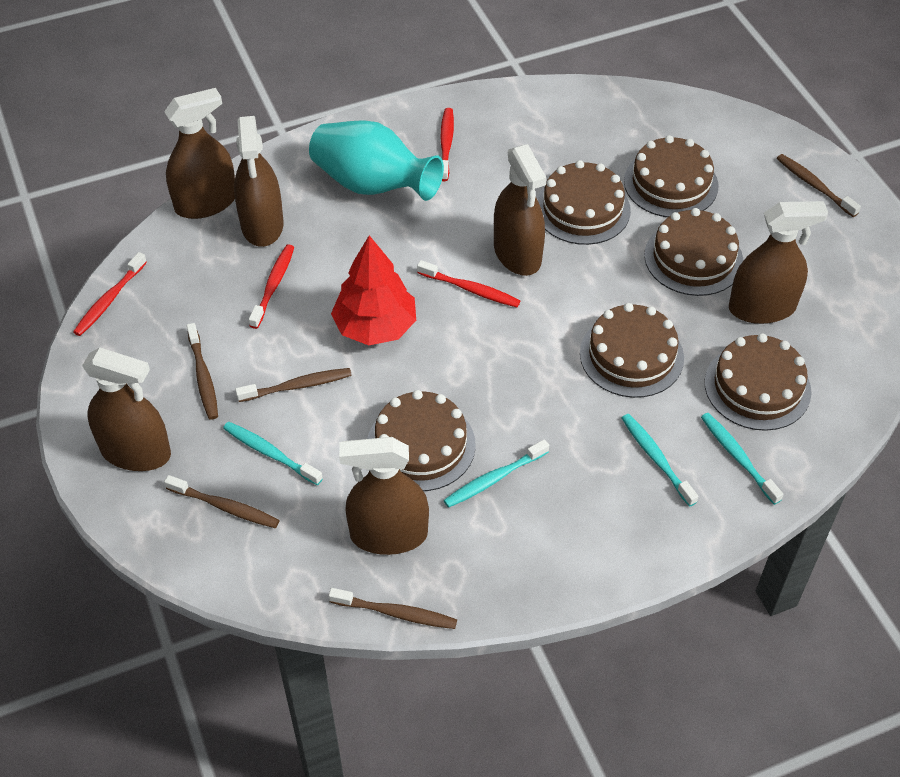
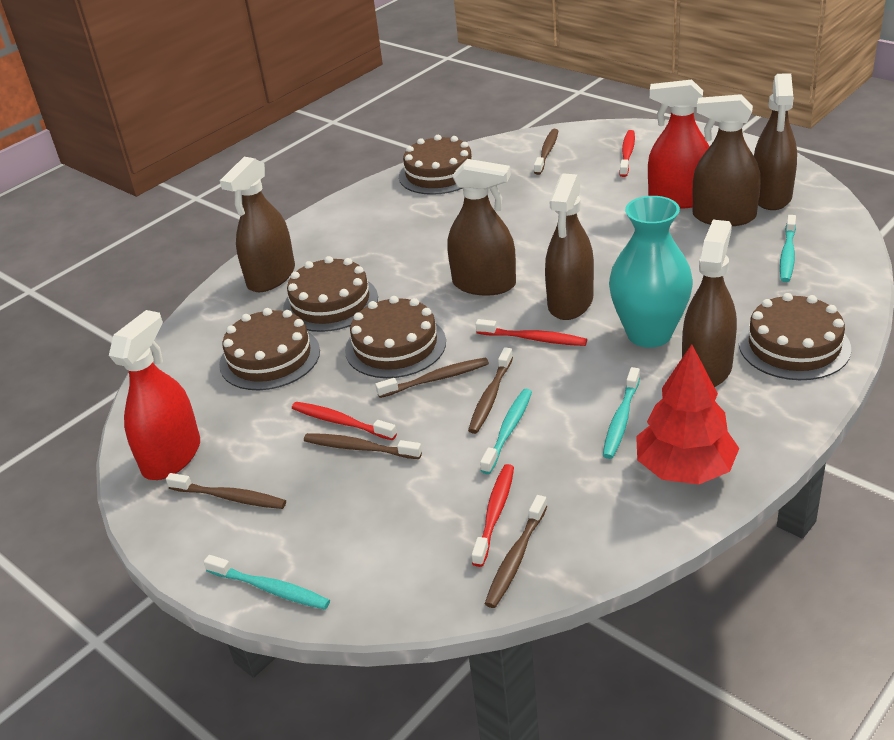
brown cake: [367,390,476,491] [537,160,631,245] [580,303,684,398] [624,135,719,217] [644,208,743,296] [705,333,812,431] = 6 -> [219,308,320,390] [283,256,378,332] [345,296,446,378] [399,135,473,195] [739,293,851,380] = 5
brown toothbrush: [164,475,280,528] [187,323,218,420] [235,368,352,402] [329,588,457,629] [777,154,861,217] = 5 -> [166,473,286,509] [304,433,422,459] [375,357,489,398] [468,347,513,434] [485,495,547,608] [534,129,558,175] = 6
red spray bottle: none = 0 -> [109,310,200,480] [648,80,709,209] = 2

